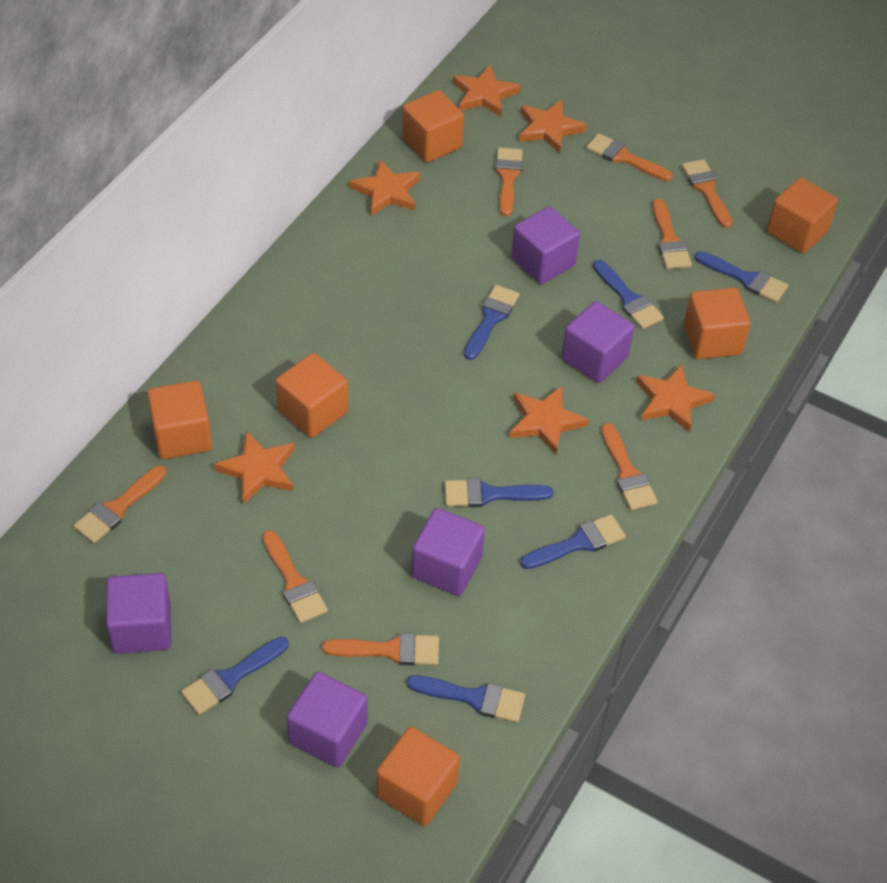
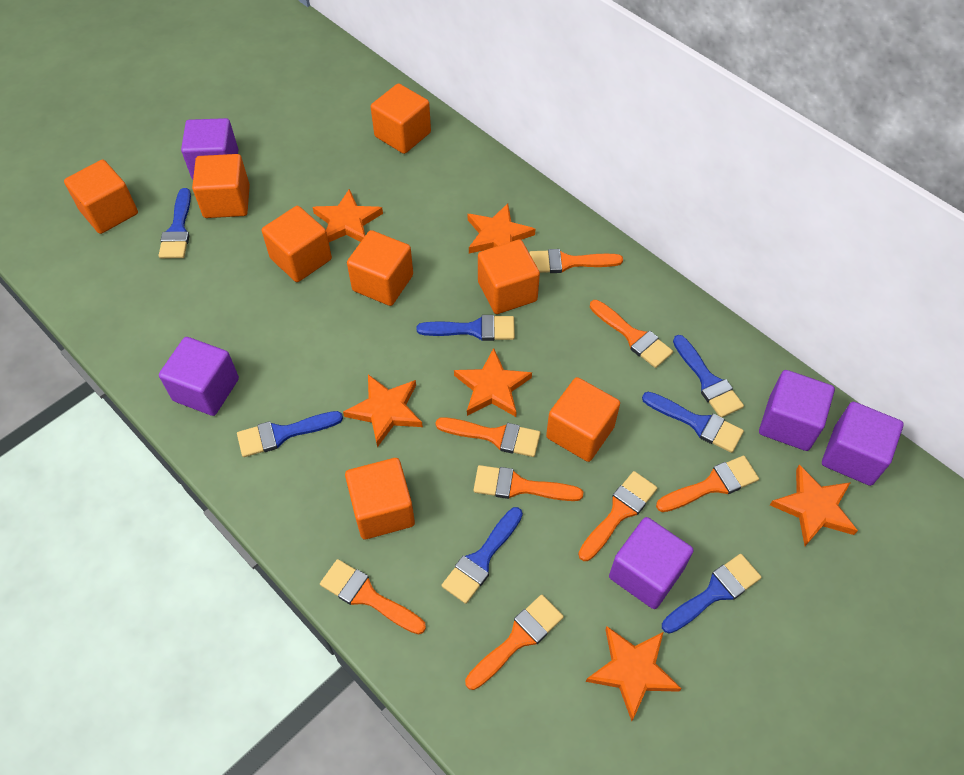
orange cube: [147,381,212,459] [276,353,348,438] [376,727,460,826] [402,90,464,163] [684,288,750,359] [767,177,838,254] = 6 -> [64,160,138,234] [192,154,250,218] [262,206,332,282] [345,458,415,539] [347,230,413,306] [371,83,431,154] [478,239,540,314] [546,377,620,462] = 8

